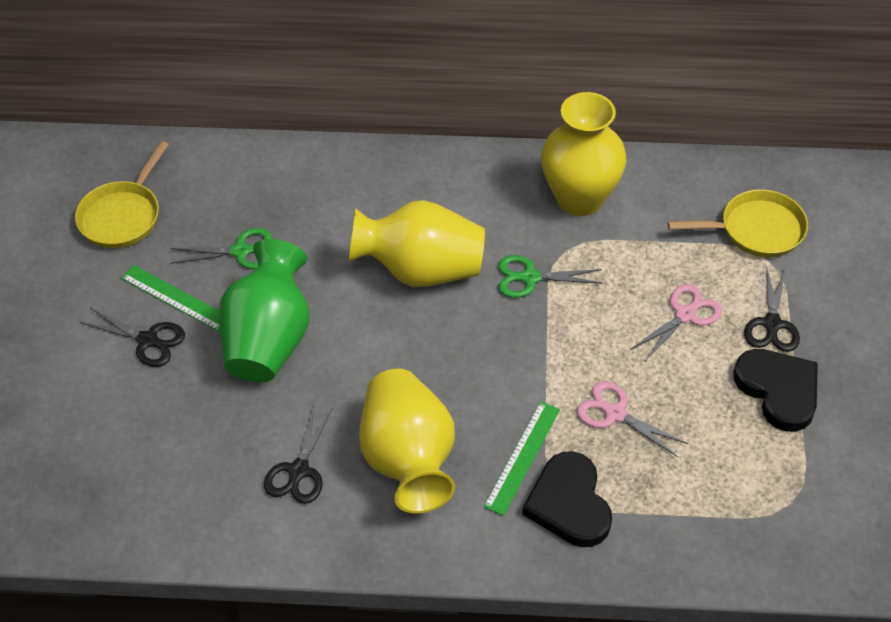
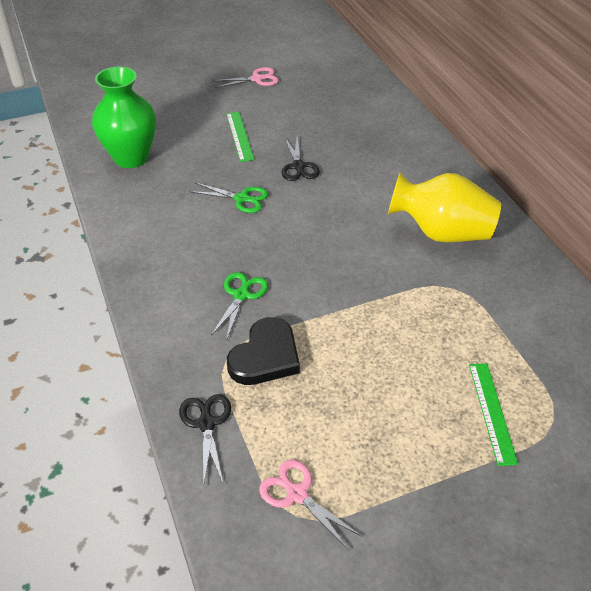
black heart: [522,451,612,547] [733,349,818,432] = 2 -> [227,317,300,385] = 1
black scissors: [80,308,185,367] [264,405,333,504] [744,266,800,352] = 3 -> [179,394,231,486] [282,137,320,181] = 2
yellow pan: [75,141,169,248] [667,189,808,257] = 2 -> none = 0
yellow vase: [349,200,485,287] [359,369,455,513] [541,92,627,216] = 3 -> [388,173,501,242] = 1

